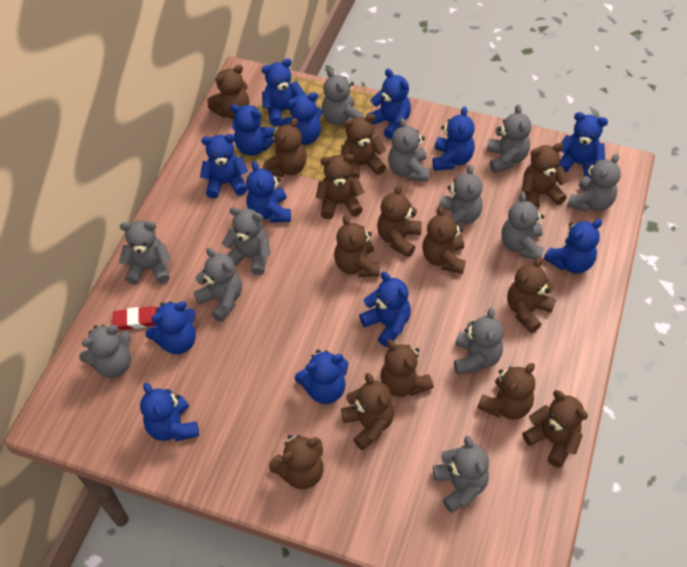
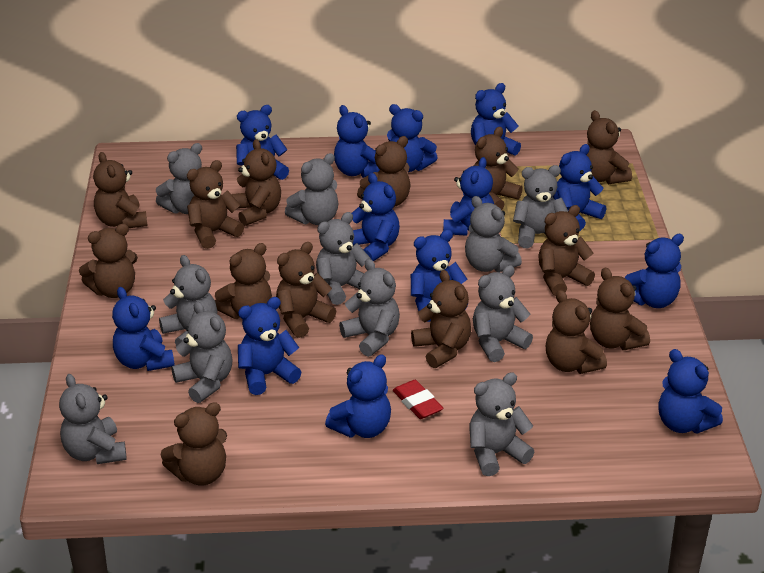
grey teddy bear: [79,325,131,378] [119,220,171,285] [194,248,242,322] [222,207,270,275] [322,68,364,125] [388,118,430,181] [433,436,489,513] [439,165,483,228] [454,308,504,374] [487,104,531,173] [501,192,544,260] [567,154,621,212] = 12 -> [59,374,127,464] [156,143,202,214] [159,255,217,346] [171,301,233,403] [285,153,338,225] [316,212,371,305] [339,259,400,357] [465,196,522,272] [469,372,534,476] [473,265,533,362] [513,165,568,248] = 11

